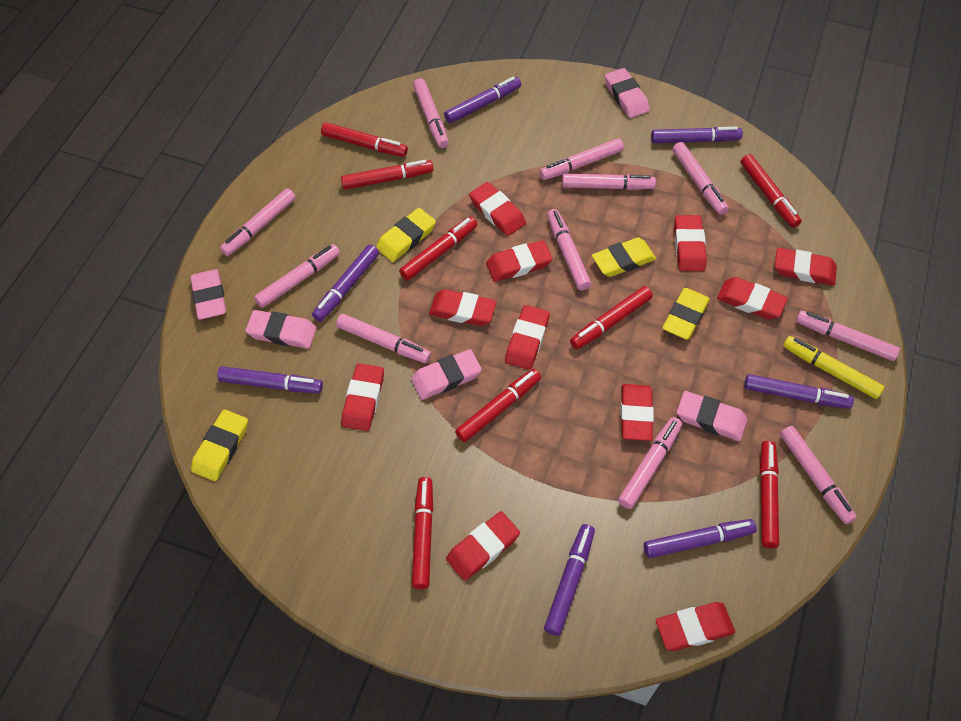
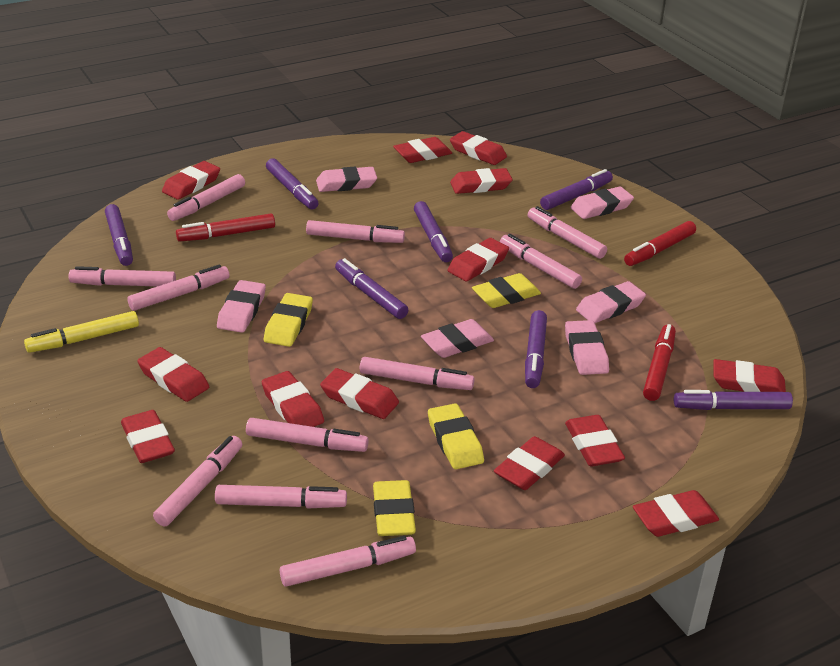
pink eraser: [190,269,226,320] [245,310,317,349] [411,349,482,400] [605,68,650,118] [677,391,747,441] = 5 -> [217,280,266,333] [316,167,377,192] [421,319,494,358] [565,320,609,375] [570,186,634,219] [576,281,646,323] = 6
red eraser: [341,363,384,431] [429,289,497,326] [446,511,520,581] [469,182,526,236] [486,240,553,282] [505,305,550,370] [621,384,654,441] [656,602,735,651] [674,215,707,271] [717,277,788,320] [775,248,837,286] = 11 -> [121,410,175,463] [137,347,209,402] [162,161,220,200] [262,371,324,427] [320,368,399,419] [393,137,452,163] [448,238,509,281] [450,131,507,165] [450,168,512,194] [494,436,565,490] [565,415,625,466] [633,490,719,537] [714,359,786,392] = 13
red marker: [321,122,408,157] [341,160,433,190] [399,217,477,281] [412,477,433,589] [455,369,541,442] [570,286,653,349] [741,154,802,228] [760,441,779,548] = 8 -> [176,214,275,242] [624,221,696,266] [643,324,676,401] = 3

